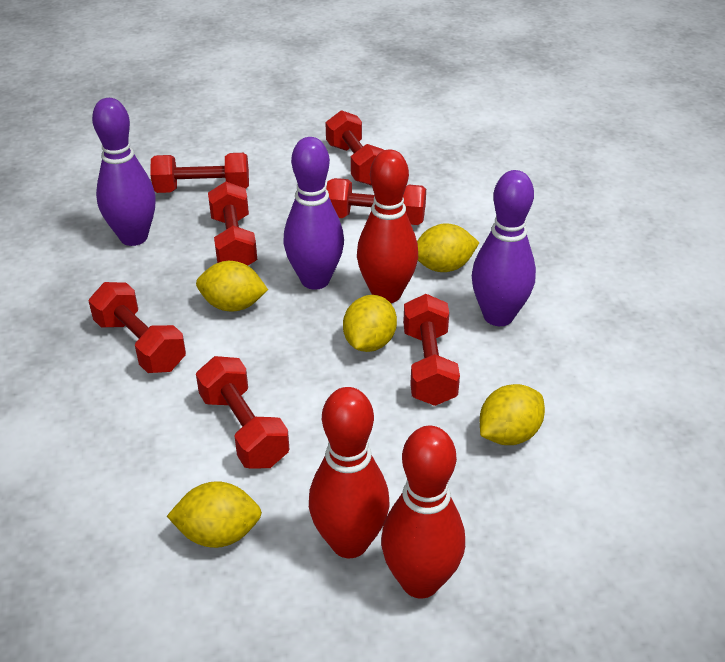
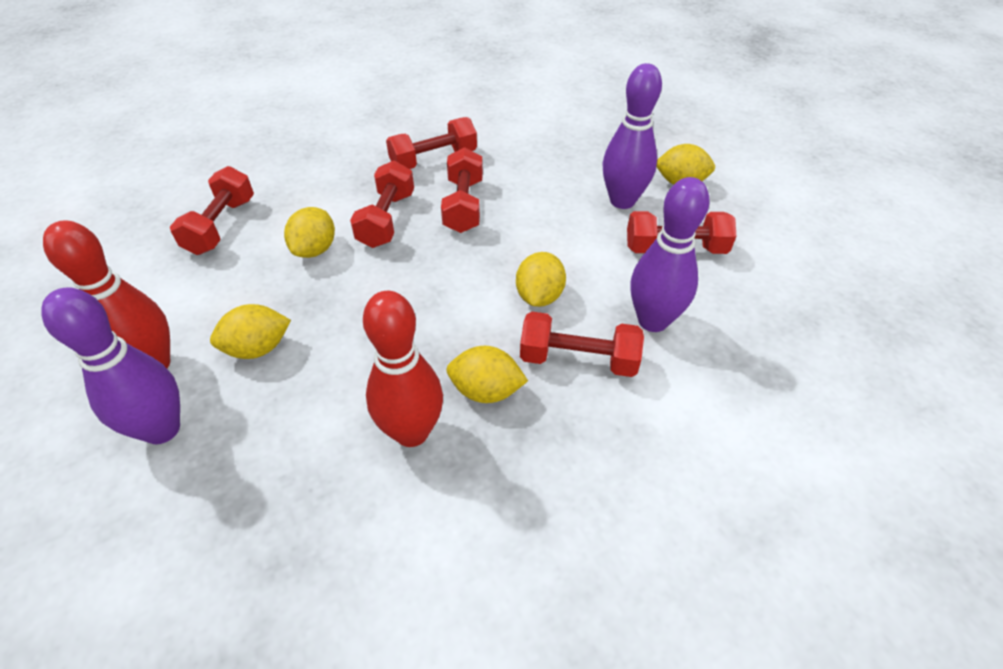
red bowling pin: [309,387,390,558] [357,149,418,303] [381,426,465,598] = 3 -> [43,221,170,368] [363,291,443,447] = 2
red dumbbell: [89,282,186,373] [150,153,249,193] [196,356,289,468] [208,182,257,266] [325,110,384,186] [326,178,426,225] [403,294,460,406] = 7 -> [170,166,254,255] [350,160,414,248] [386,117,477,169] [441,147,483,233] [520,312,644,377] [627,211,736,254] = 6

